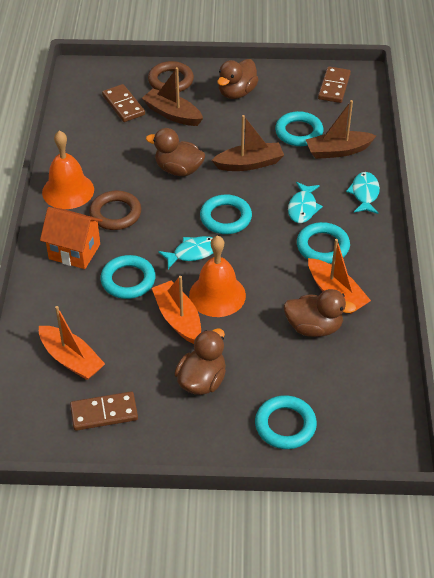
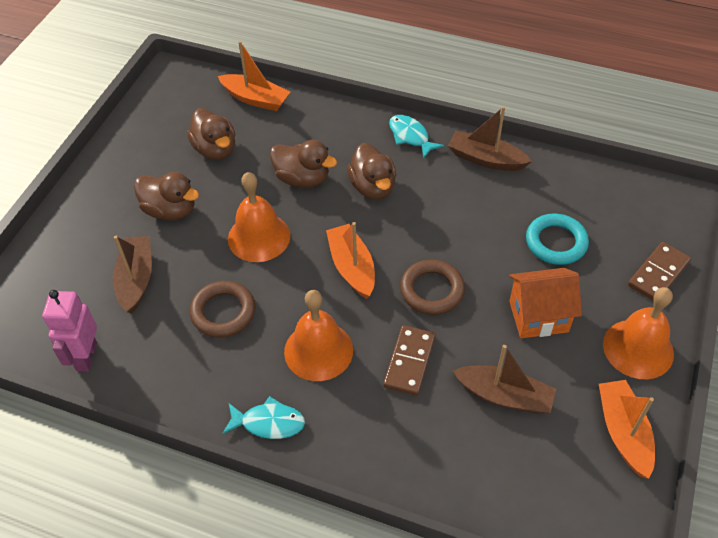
brown domino: [70,391,138,431] [102,84,145,122] [318,66,351,103] = 3 -> [383,325,436,396] [628,242,691,300] = 2
orange bell: [42,130,94,209] [189,235,246,317] = 2 -> [228,172,290,262] [284,290,353,381] [603,287,674,379] = 3
pink robot: none = 0 -> [42,290,97,372] = 1
turquoise fish: [158,236,213,269] [288,182,323,223] [346,172,380,214] = 3 -> [222,396,305,439] [389,115,444,158] = 2
turquoise ring: [100,255,156,299] [200,194,252,234] [255,395,317,449] [275,111,323,146] [297,222,350,264] = 5 -> [526,213,589,265] = 1

